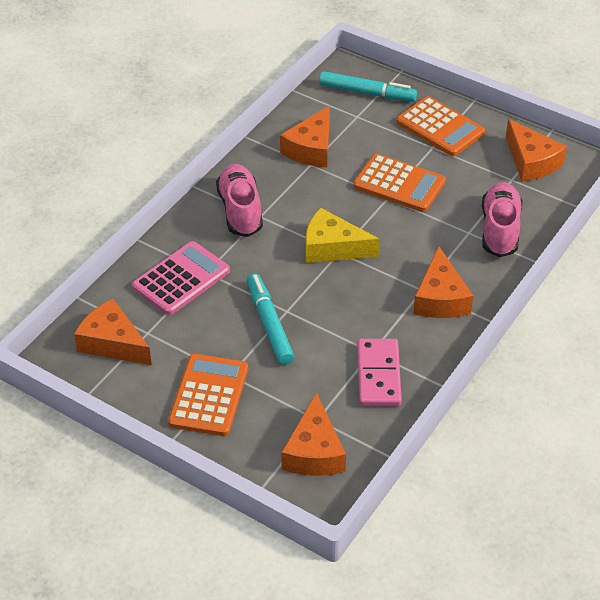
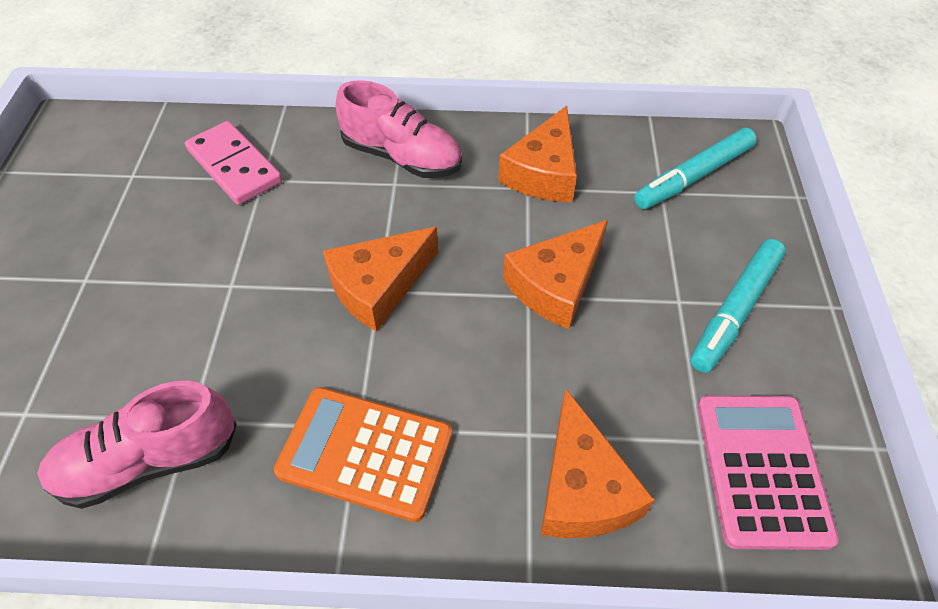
orange calculator: [168,354,248,436] [353,153,446,212] [396,96,485,156] = 3 -> [274,387,452,522] = 1
orange cheese: [74,299,152,365] [280,105,330,167] [281,392,346,476] [413,247,473,318] [506,119,567,182] = 5 -> [323,227,438,332] [498,106,577,202] [503,220,608,329] [541,389,655,538] = 4
yellow cheese: [305,208,380,263] = 1 -> none = 0

